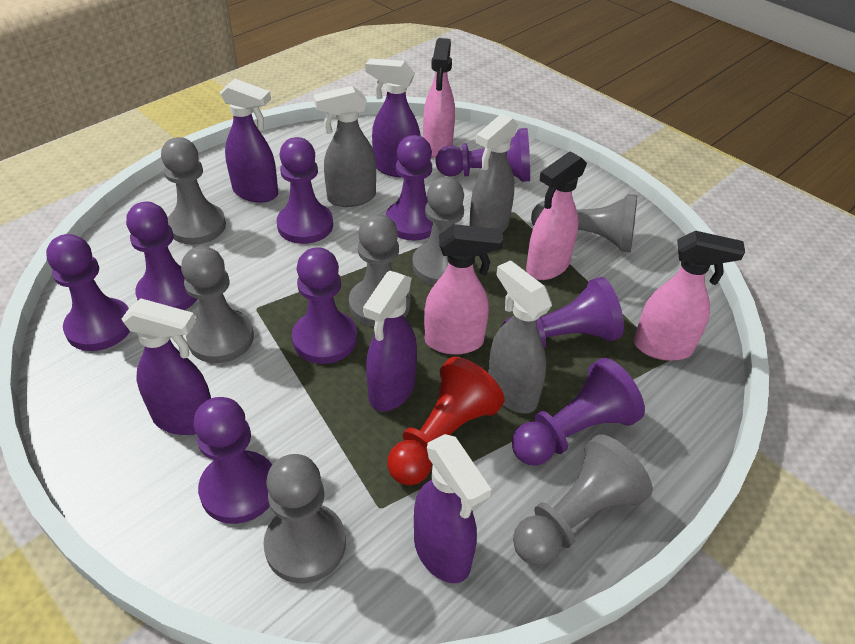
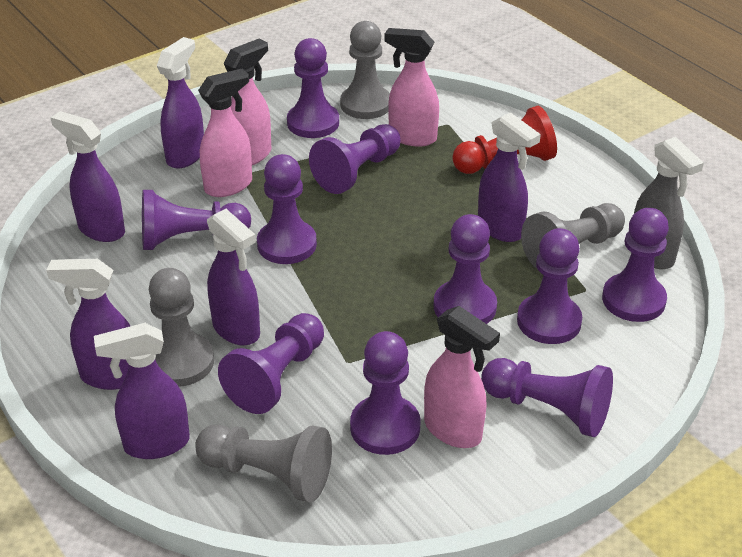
grey pawn: [161,137,226,245] [181,246,254,363] [263,454,346,583] [349,214,410,327] [412,177,464,285] [513,434,653,565] [531,194,637,252] = 7 -> [149,268,214,386] [195,424,332,502] [340,21,390,119] [521,203,625,269] = 4
grey spray bottle: [313,86,376,207] [469,114,518,233] [488,260,552,414] = 3 -> [634,137,704,269] = 1
purple pawn: [46,234,130,351] [126,202,197,310] [194,397,272,524] [277,137,333,244] [292,247,357,364] [386,135,433,241] [435,128,530,182] [500,277,624,348] [512,358,645,466] = 9 -> [142,190,251,250] [218,313,324,414] [257,154,317,264] [287,38,339,138] [309,124,401,194] [350,331,420,455] [434,214,497,324] [481,358,613,437] [517,228,582,344] [602,208,669,322] = 10
purple spray bottle: [122,298,211,435] [220,79,278,203] [363,271,417,411] [365,58,421,177] [414,434,491,583] = 5 -> [46,259,130,390] [50,111,125,242] [94,323,190,459] [157,37,204,168] [207,209,260,345] [478,112,541,242] = 6

